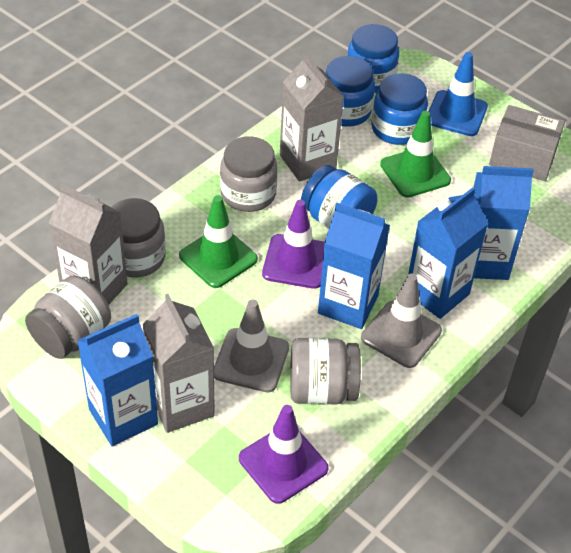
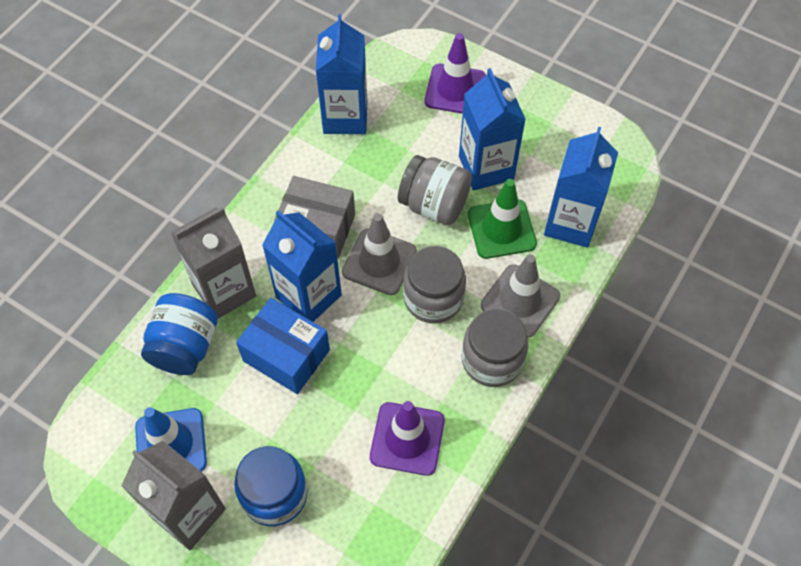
blue box: none = 0 -> [236,298,330,394] = 1
blue jar: [301,165,377,229] [326,56,375,127] [347,24,399,93] [371,73,428,145] = 4 -> [141,293,218,375] [234,446,308,526] = 2
green traffic cone: [179,195,258,288] [380,111,451,197] = 2 -> [468,179,537,259] = 1
grey carton: [49,184,128,305] [142,294,215,433] [280,53,344,182] = 3 -> [121,441,226,550] [170,207,256,319] = 2
grey jar: [25,276,111,359] [112,198,166,277] [220,136,278,212] [290,338,361,405] = 4 -> [398,155,472,225] [403,246,466,323] [462,309,529,387] = 3

